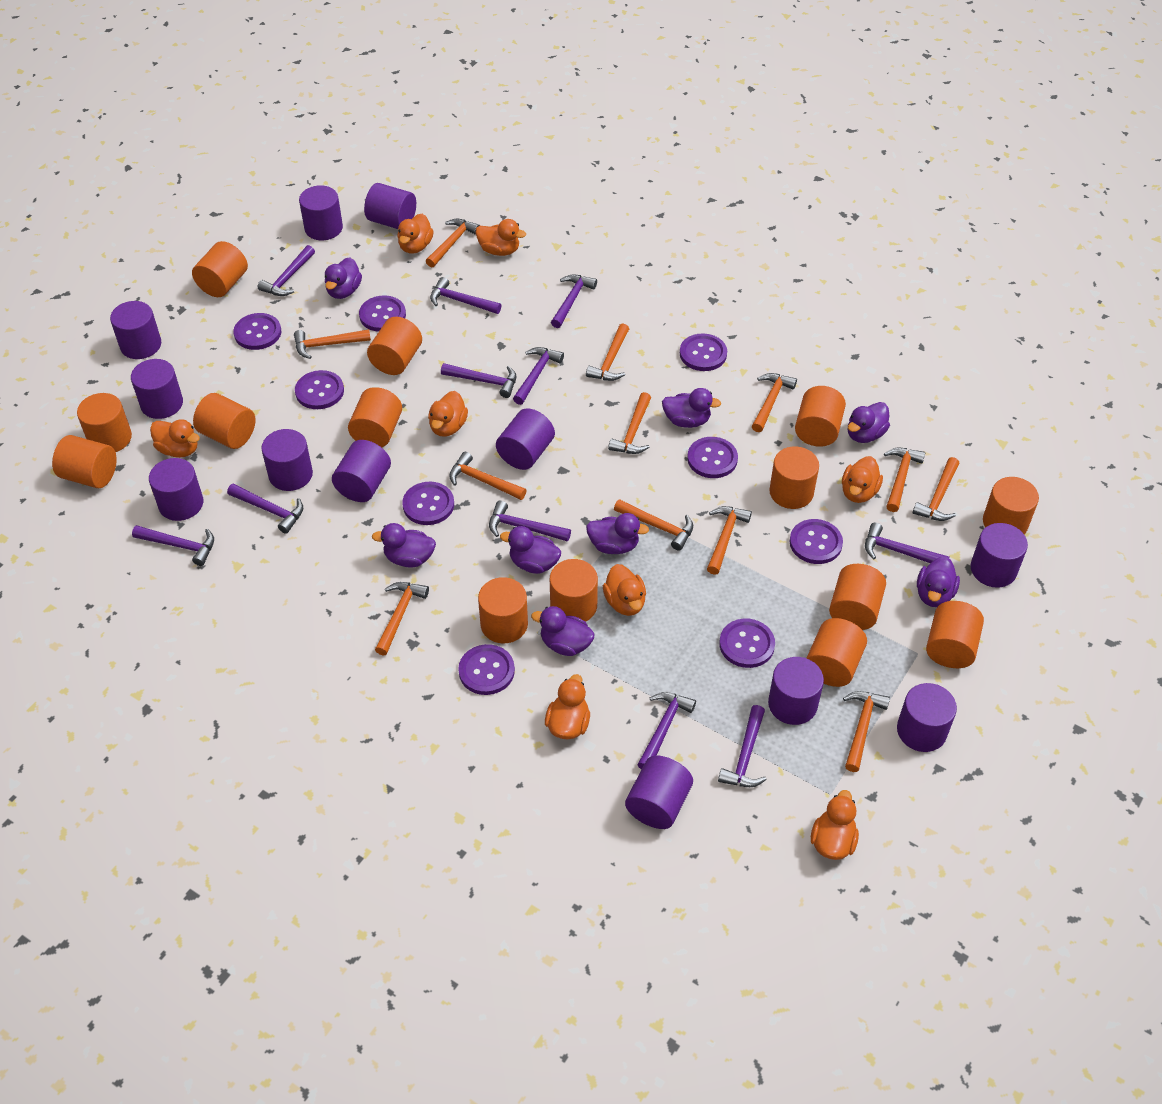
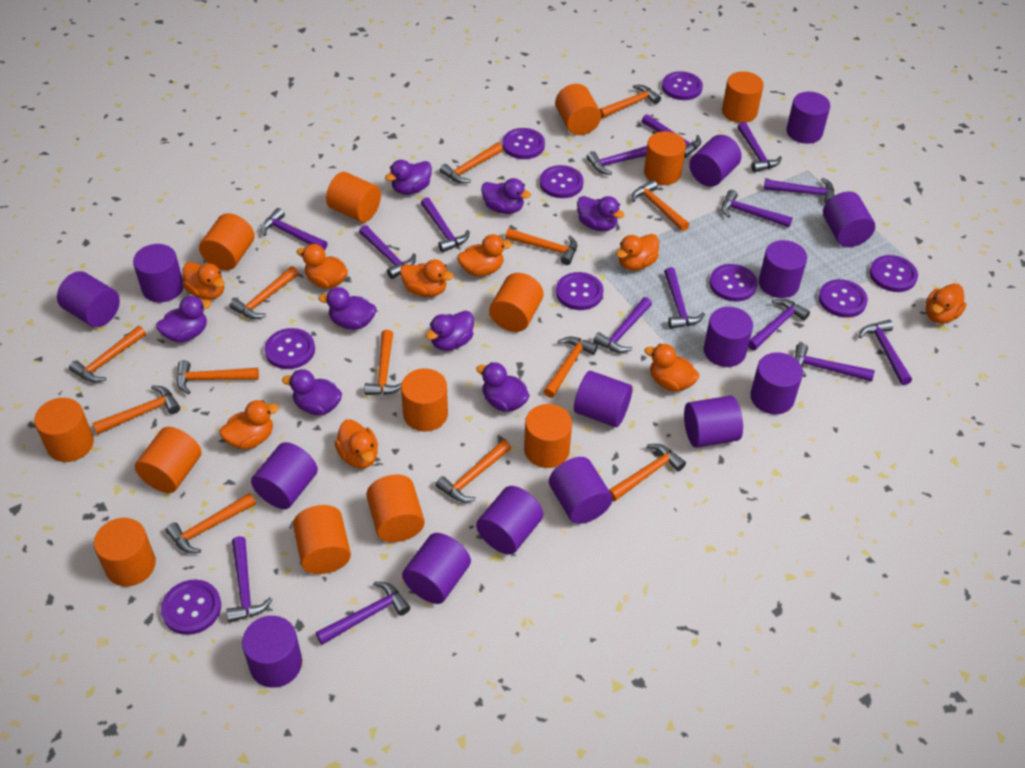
orange cylinder: [52,435,117,488] [77,393,132,452] [192,241,248,297] [193,393,255,449] [348,387,402,448] [367,317,422,375] [478,577,528,644] [550,559,598,622] [769,446,819,509] [795,386,846,447] [807,618,867,687] [829,564,886,630] [926,601,984,668] [983,477,1039,534] = 14 -> [34,398,94,462] [94,518,156,586] [135,427,201,493] [199,213,255,271] [293,505,351,574] [326,172,381,222] [366,474,425,542] [401,369,448,431] [489,273,544,332] [524,404,572,468] [555,84,601,135] [644,131,686,185] [722,72,764,123] = 13
orange duck: [150,419,200,458] [397,214,434,254] [428,391,468,437] [476,219,526,256] [545,674,590,739] [603,564,646,616] [811,790,859,860] [842,456,883,503] = 8 -> [182,262,225,300] [219,400,279,450] [297,244,348,289] [335,420,378,469] [400,260,454,297] [457,234,512,276] [616,234,659,271] [644,344,699,392] [926,283,966,324] = 9
orange hammer: [294,329,371,359] [375,582,429,656] [426,219,480,267] [449,452,527,500] [586,323,629,381] [608,392,651,454] [614,499,693,551] [707,506,752,575] [752,373,797,432] [843,691,890,772] [884,448,925,512] [913,457,960,521] = 12 -> [69,326,146,383] [92,386,180,435] [166,493,256,553] [177,360,259,394] [230,266,299,319] [364,330,402,395] [435,440,511,502] [440,142,503,183] [505,228,577,265] [544,337,598,398] [599,85,661,118] [609,444,686,501] [632,180,689,231] = 13
purple cylinder: [110,301,161,359] [131,359,183,419] [149,458,203,521] [261,429,313,491] [299,185,343,241] [332,440,391,502] [364,183,416,229] [496,408,555,470] [625,755,693,829] [768,657,824,725] [897,683,957,752] [971,523,1028,588] = 12 -> [57,271,120,327] [133,244,183,302] [242,616,302,688] [251,442,318,509] [402,533,471,604] [476,486,543,555] [549,457,613,524] [574,371,633,427] [684,396,743,448] [689,135,742,187] [704,307,753,367] [750,352,803,414] [759,240,807,298] [786,92,830,144] [823,191,875,247] = 15
purple hammer: [132,525,214,566] [227,484,303,533] [258,245,315,296] [430,277,501,314] [441,363,517,398] [489,501,571,542] [513,347,564,405] [551,274,597,328] [637,692,696,770] [718,705,767,787] [865,523,949,563] = 11 -> [226,536,273,623] [261,208,328,250] [316,582,410,645] [359,225,416,279] [421,197,470,252] [587,146,647,175] [593,297,652,353] [642,114,701,158] [664,267,705,329] [722,190,793,227] [737,122,782,172] [748,299,810,350] [764,178,834,204] [795,343,875,382] [858,320,912,385] = 15

